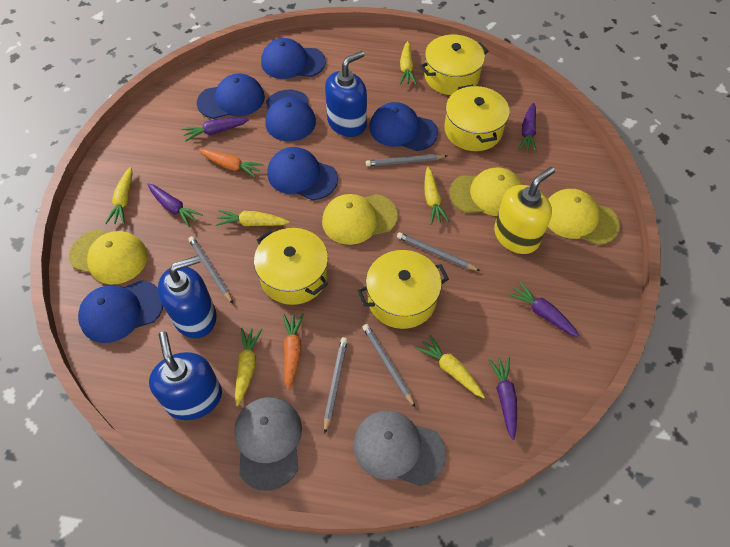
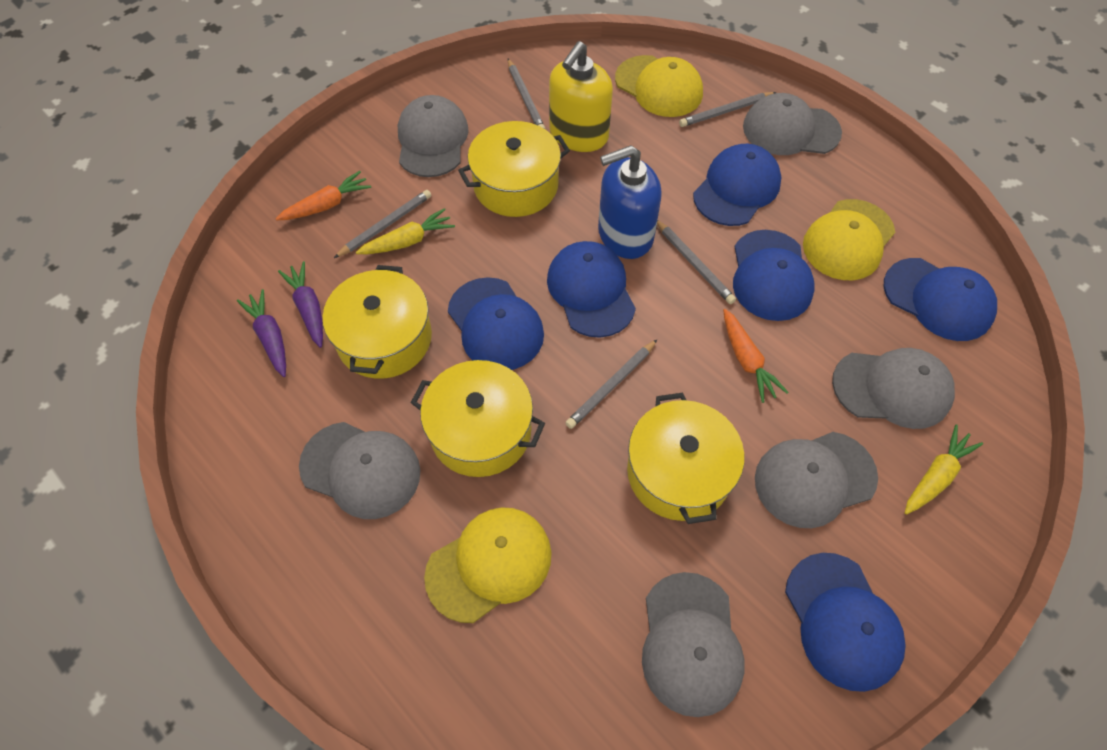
blue soap dispenser: [149,331,222,420] [158,255,217,338] [325,51,367,137] = 3 -> [598,145,662,259] = 1
grey cap: [234,397,302,491] [353,410,446,487] = 2 -> [299,422,421,519] [398,95,469,177] [642,572,744,717] [743,93,842,155] [755,432,878,528] [832,348,955,429] = 6
purple carrot: [147,184,203,227] [182,118,249,142] [488,357,517,440] [508,282,580,337] [518,103,537,153] = 5 -> [237,289,286,377] [278,261,323,348] = 2
yellow cap: [69,229,148,285] [322,194,398,245] [449,167,522,216] [548,189,620,245] = 4 -> [424,507,552,623] [615,55,703,117] [803,199,895,280] = 3
yellow carrot: [105,167,133,224] [215,210,290,226] [235,328,262,406] [400,41,417,85] [416,335,485,398] [424,167,449,225] = 6 -> [356,208,455,254] [905,424,983,514] = 2

